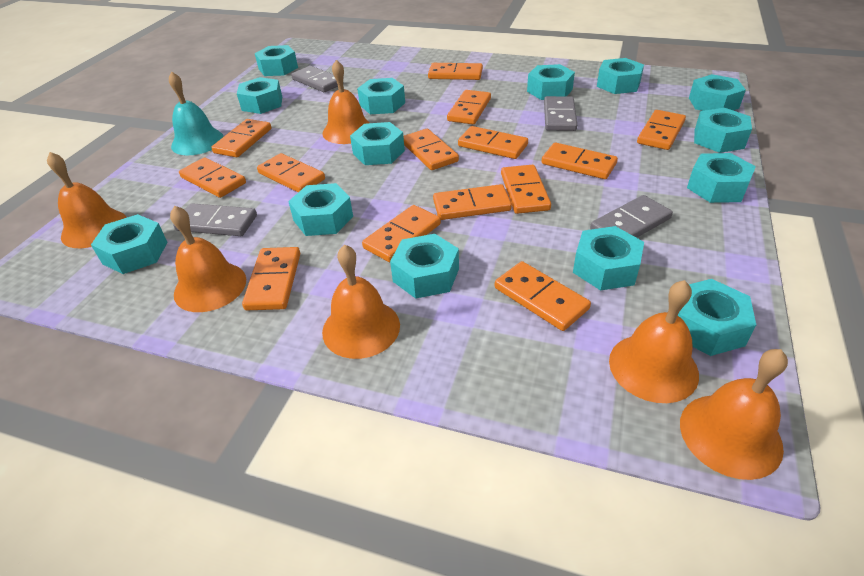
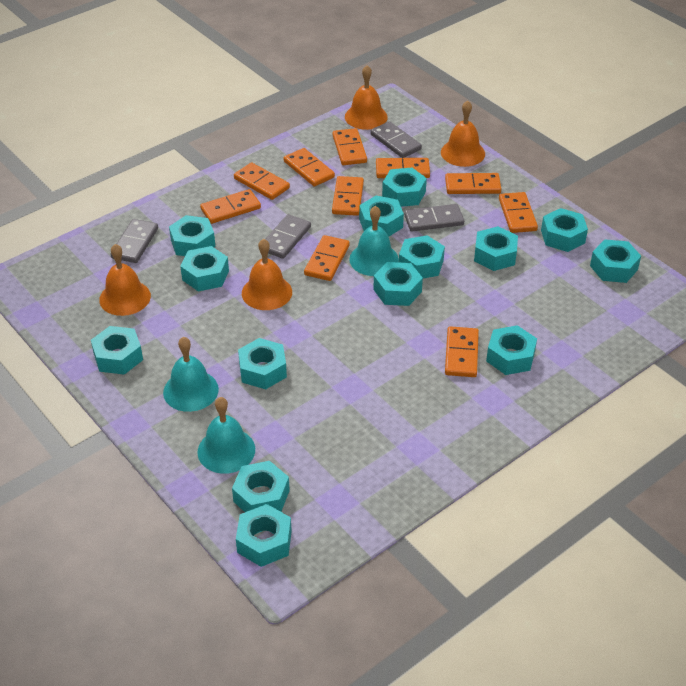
orange bell: [47,152,127,248] [170,205,246,312] [322,60,370,144] [322,244,400,359] [609,280,699,403] [680,349,788,480] = 6 -> [99,244,151,316] [242,239,292,310] [345,65,388,130] [441,100,485,167] = 4
orange domino: [179,157,246,198] [211,119,272,157] [242,247,300,310] [257,153,325,192] [362,205,441,262] [403,129,459,170] [428,63,483,80] [433,184,512,220] [447,90,491,124] [458,126,528,159] [495,261,591,331] [501,165,551,214] [542,142,618,179] [637,110,686,150] = 14 -> [200,189,261,224] [234,162,290,200] [284,148,335,187] [304,235,350,281] [332,128,367,165] [332,176,364,216] [376,158,430,178] [445,173,501,194] [445,326,479,377] [499,192,538,233] = 10
turquoise bell: [169,71,224,155] = 1 -> [163,337,219,412] [197,397,255,474] [349,206,399,276] = 3

